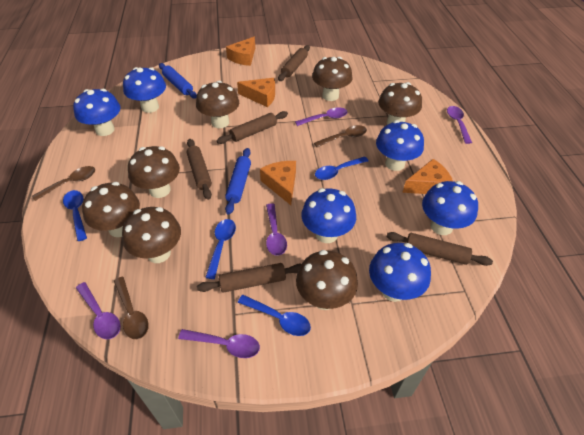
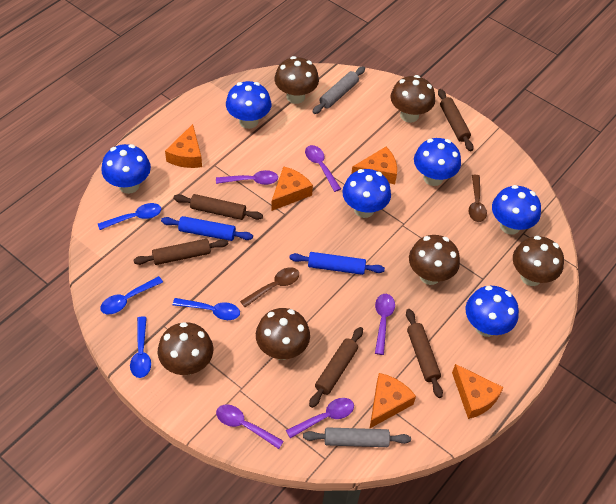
brown mushroom: [82,182,140,237] [122,207,181,263] [128,146,180,198] [196,81,239,128] [296,250,358,310] [312,57,352,101] [378,82,422,125] = 7 -> [158,322,213,375] [256,308,310,360] [275,56,319,104] [391,75,435,123] [409,235,460,285] [513,236,564,286] = 6
brown spoon: [32,166,95,201] [114,277,149,339] [314,125,367,147] = 3 -> [240,267,299,307] [469,175,487,222] = 2
grey rolling pin: none = 0 -> [303,427,411,447] [313,66,365,114] = 2
orange cheese: [226,37,255,66] [237,78,275,107] [260,161,296,205] [402,159,453,194] = 4 -> [165,124,202,168] [271,166,313,211] [351,147,397,184] [369,373,416,429] [452,364,504,419] = 5

